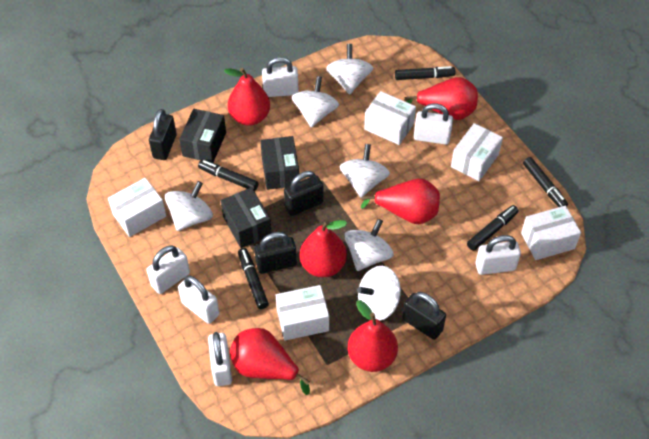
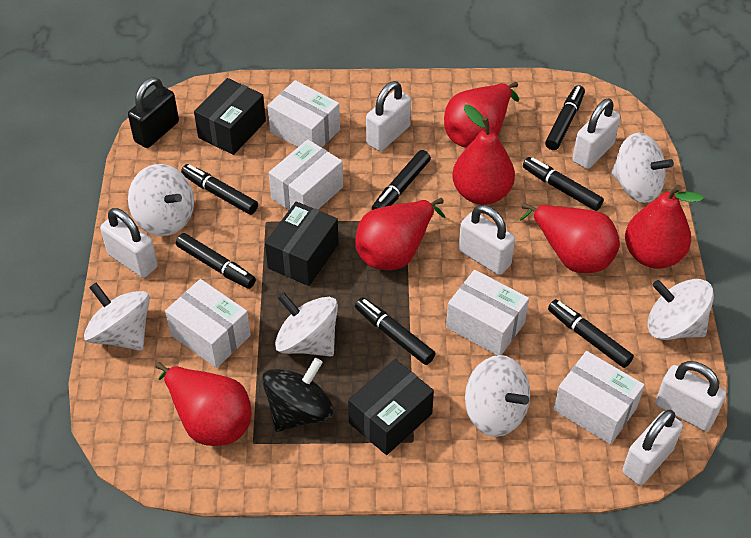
black marker: [198,160,258,191] [238,248,269,309] [395,66,456,80] [467,205,519,251] [523,157,568,207] = 5 -> [176,233,256,289] [181,164,258,215] [355,297,435,365] [372,150,431,210] [523,157,604,211] [545,85,585,150] [548,299,634,368] = 7
black padlock: [149,109,177,160] [254,232,297,274] [284,171,323,216] [402,292,446,340] = 4 -> [128,77,179,148] = 1
black spinning top: none = 0 -> [262,358,334,432] = 1

